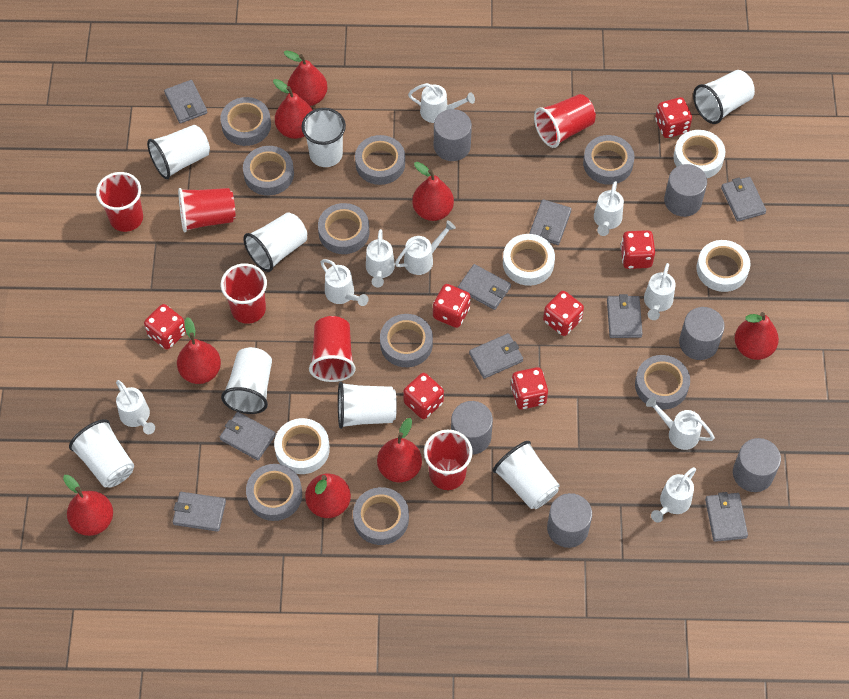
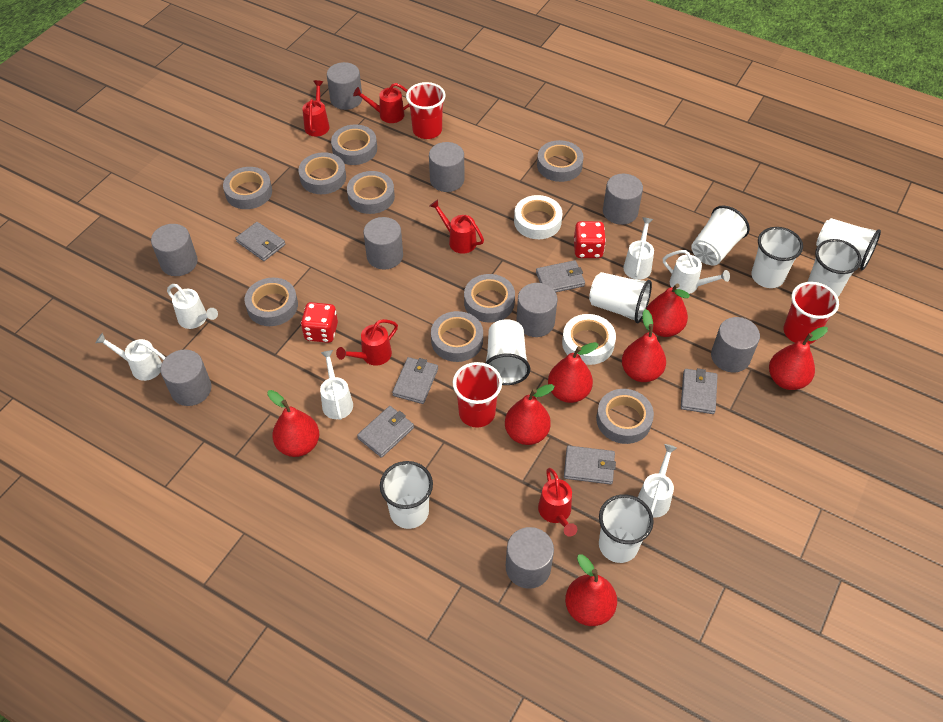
grey cylinder: [434,109,472,161] [451,401,493,455] [547,493,592,548] [664,164,707,217] [679,307,725,360] [733,438,781,492] = 6 -> [151,224,198,276] [161,349,212,406] [327,62,362,110] [363,217,403,270] [429,142,464,192] [506,527,554,589] [516,283,557,337] [603,174,643,225] [711,317,760,372] = 9
grey wallet: [164,80,208,124] [172,492,226,532] [220,412,276,460] [458,264,511,310] [469,333,523,379] [529,199,572,245] [607,294,643,338] [705,492,748,542] [721,177,766,221] = 9 -> [235,222,285,261] [357,406,414,458] [392,357,438,404] [536,260,585,292] [564,445,616,485] [681,368,718,414] = 6
red cup: [96,172,143,232] [178,188,236,232] [221,263,267,324] [309,316,356,382] [424,430,473,490] [534,94,596,148] = 6 -> [406,82,446,139] [453,362,502,428] [784,282,839,344] = 3
red dice: [144,304,186,350] [403,373,444,419] [433,284,471,328] [511,367,548,410] [543,291,584,336] [620,230,655,269] [655,97,692,138] = 7 -> [301,302,338,343] [574,221,606,258] = 2
red pear: [63,475,113,536] [177,317,221,384] [273,79,312,139] [284,50,327,106] [305,473,351,518] [377,418,422,482] [412,162,454,221] [734,312,779,360] = 8 -> [267,390,319,457] [505,384,555,445] [548,342,599,403] [565,554,617,626] [622,309,666,382] [646,283,690,337] [769,327,828,390] = 7
red watering can: none = 0 -> [302,80,329,136] [336,319,398,366] [353,83,409,123] [430,200,484,254] [538,468,577,537] = 5
white tape: [274,418,330,474] [503,234,555,286] [673,130,725,178] [696,240,750,292] = 4 -> [514,195,562,239] [562,314,616,365] = 2
white watering can: [116,380,155,435] [320,259,369,306] [366,229,395,288] [395,220,456,275] [408,83,475,123] [594,181,624,236] [644,263,676,320] [646,397,715,450] [651,467,696,523] = 9 -> [96,333,166,381] [167,284,218,329] [320,350,353,420] [623,217,654,280] [637,444,677,518] [663,250,730,294] = 6

